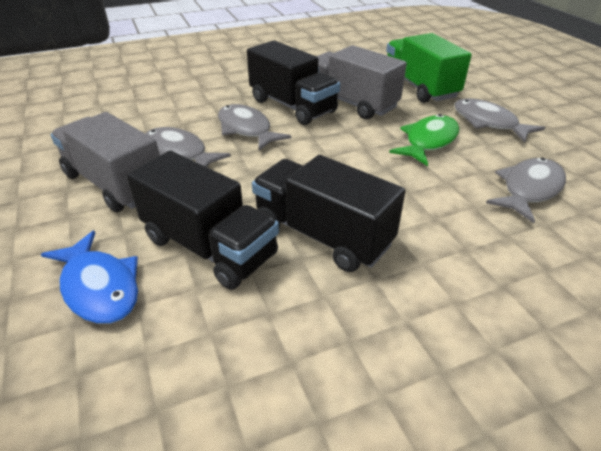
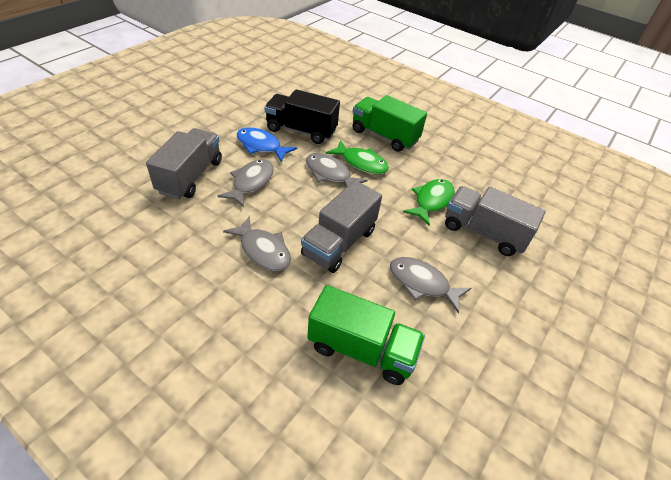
black truck: [127,151,279,290] [247,40,340,125] [252,155,406,272] = 3 -> [265,89,340,144] = 1
green fish: [389,114,459,166] = 1 -> [326,140,389,174] [403,179,455,226] = 2
green truck: [386,33,472,103] = 1 -> [307,285,425,385] [352,95,427,152] = 2
grey truck: [51,112,160,213] [317,45,407,119] = 2 -> [146,128,222,199] [301,180,382,273] [445,186,546,256] = 3

